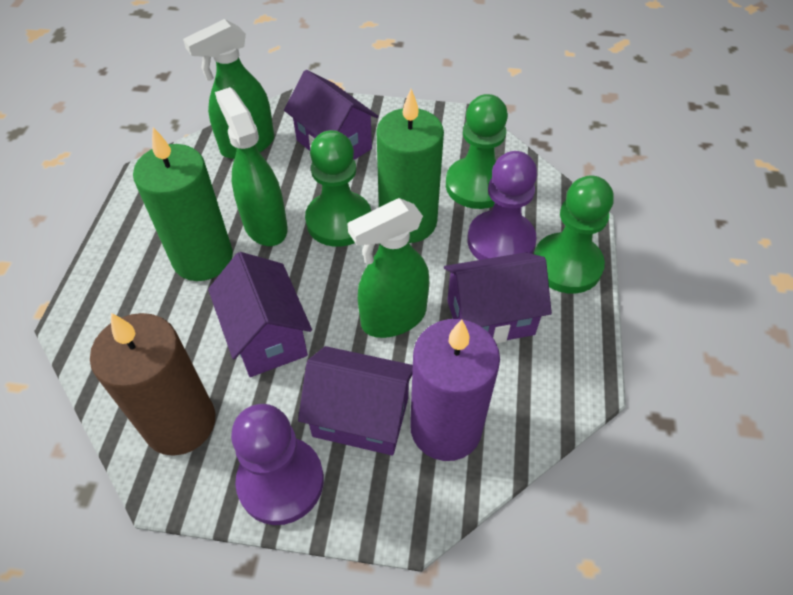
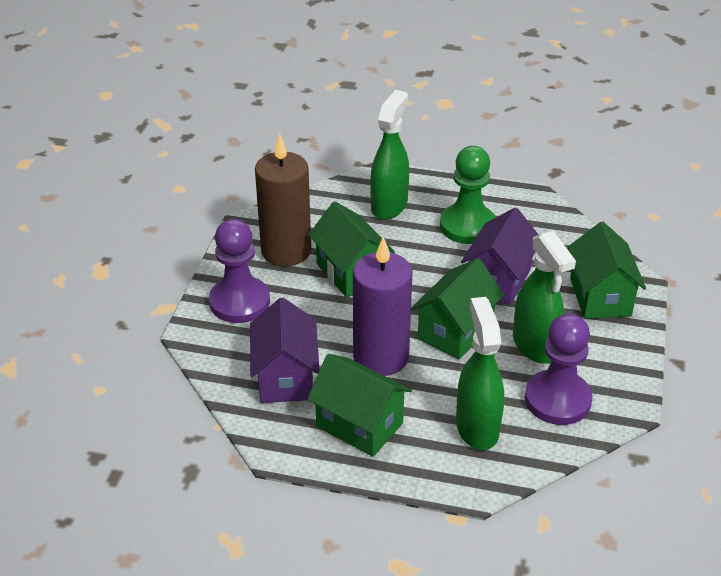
green candle: [133,127,233,281] [376,89,444,243] = 2 -> none = 0
green house: none = 0 -> [307,354,412,457] [308,202,395,298] [411,258,504,359] [568,222,646,319] = 4
green pawn: [305,130,371,247] [446,94,508,209] [534,175,614,293] = 3 -> [440,146,496,244] = 1
purple house: [208,252,312,377] [284,70,378,160] [298,346,413,455] [444,252,552,344] = 4 -> [250,298,320,403] [461,208,539,305] = 2

